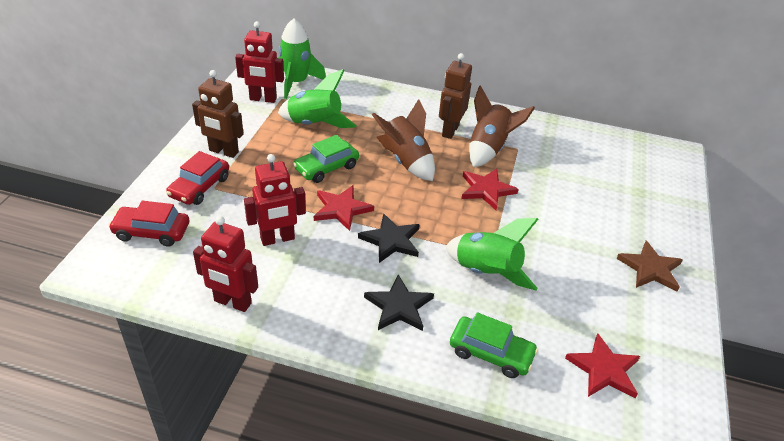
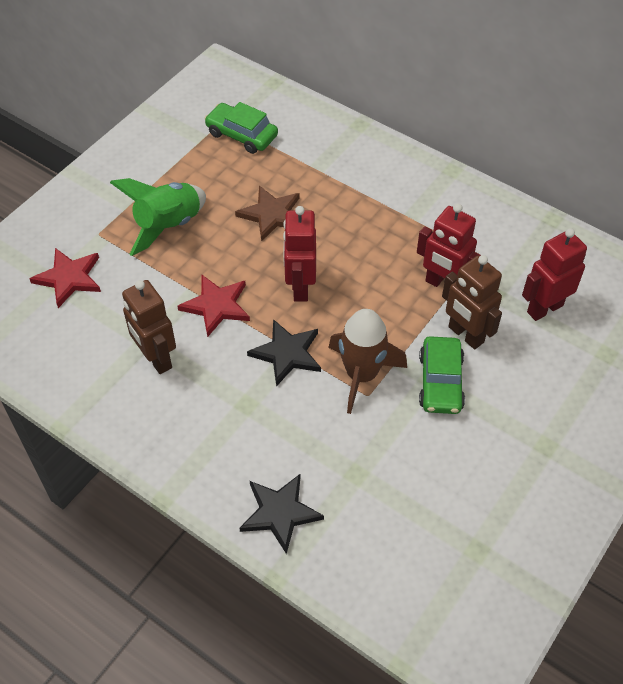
brown rocket: [372,99,435,181] [469,85,535,167] = 2 -> [328,309,407,414] = 1
green rocket: [278,69,357,128] [279,18,326,99] [445,218,538,291] = 3 -> [110,178,206,256] = 1
red car: [108,201,189,247] [166,151,229,205] = 2 -> none = 0
red star: [314,185,374,231] [461,169,519,210] [565,334,640,398] = 3 -> [29,248,101,308] [177,275,250,337] = 2

